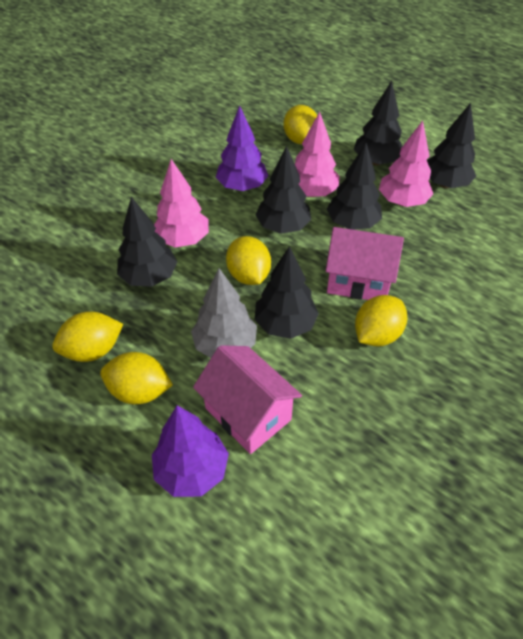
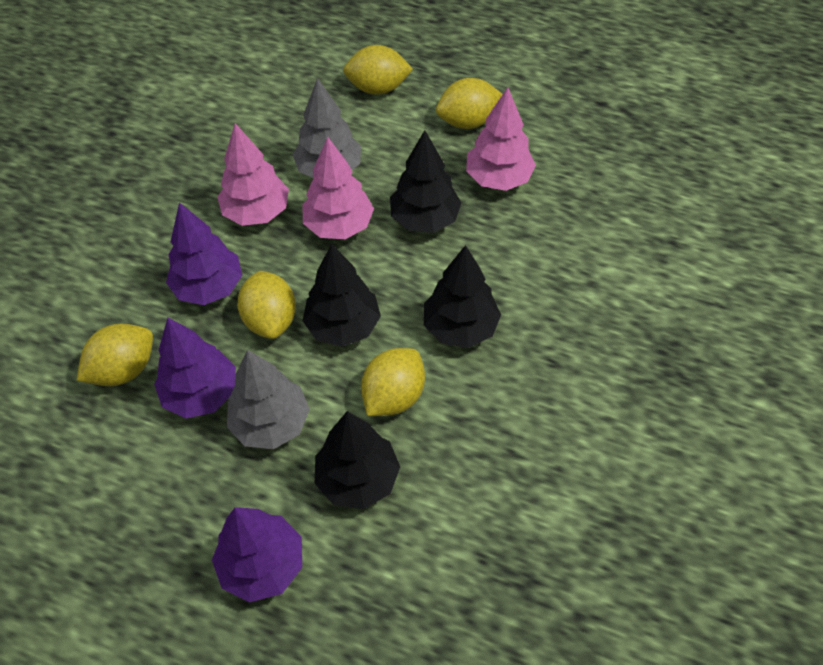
black tree: [117,197,177,287] [255,145,311,234] [255,246,319,339] [327,143,382,230] [354,81,402,166] [427,103,476,188] = 6 -> [303,244,381,347] [315,411,400,509] [390,130,462,233] [424,245,501,348] = 4
grey tree: [191,268,257,358] = 1 -> [227,350,310,449] [293,78,361,178] = 2
pink house: [193,345,302,454] [326,227,404,300] = 2 -> none = 0
purple tree: [152,405,229,497] [216,106,268,191] = 2 -> [154,318,236,418] [166,202,242,305] [212,507,302,602] = 3

